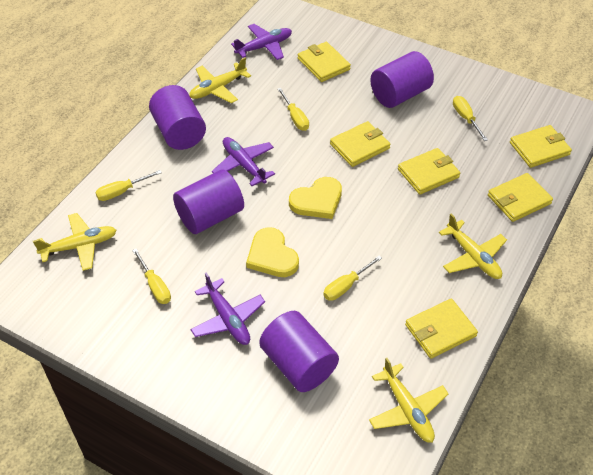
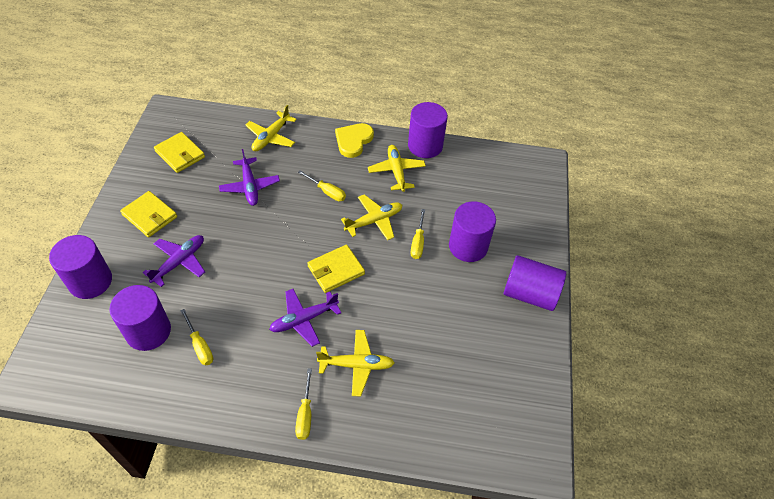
purple cylinder: [149,85,206,150] [173,169,244,234] [259,311,339,392] [370,51,434,108] = 4 -> [49,235,112,299] [109,285,171,351] [408,102,448,158] [449,201,496,262] [504,255,566,311] = 5
yellow heart: [246,227,299,277] [289,177,342,219] = 2 -> [335,123,374,158] = 1
yellow screwdriver: [95,170,162,201] [132,249,171,304] [277,88,309,131] [323,256,382,301] [453,96,488,141] = 5 -> [180,309,213,366] [295,368,312,440] [298,170,346,201] [410,209,425,259] = 4
yellow wallet: [298,42,351,82] [330,121,391,167] [398,148,460,195] [405,299,478,359] [488,173,553,222] [510,125,572,168] = 6 -> [120,191,177,237] [154,132,205,173] [307,245,365,293] = 3

